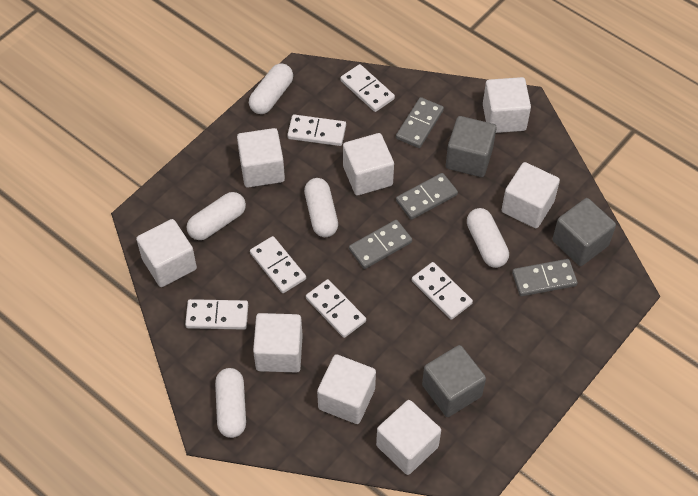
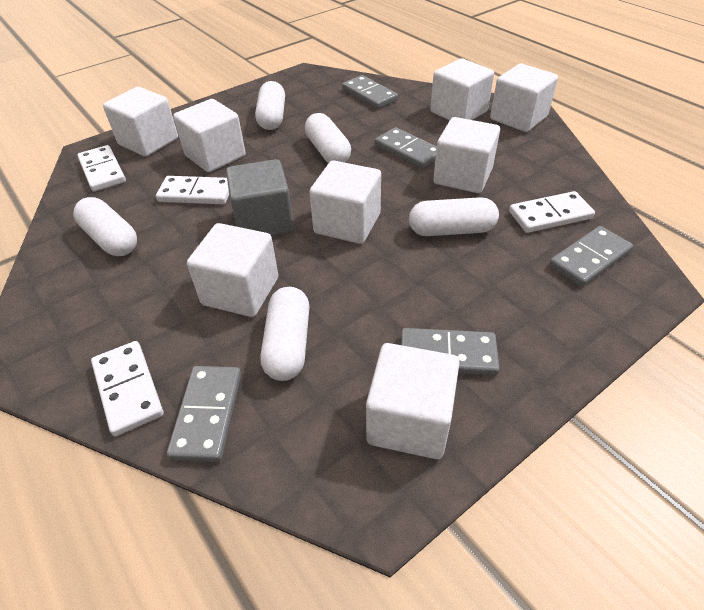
grey cube: [422,345,486,417] [446,116,497,177] [552,198,616,266] = 3 -> [226,159,294,236] = 1
grey domino: [349,220,412,269] [396,97,444,148] [396,173,458,220] [512,259,578,296] = 4 -> [167,366,241,462] [342,75,398,109] [375,127,437,169] [401,328,500,376] [549,226,633,287] = 5
white domino: [185,299,248,330] [250,236,306,293] [287,115,346,146] [306,279,366,338] [340,64,395,112] [412,262,473,320] = 6 -> [77,145,126,191] [91,341,163,436] [156,176,229,205] [509,191,595,233] = 4

